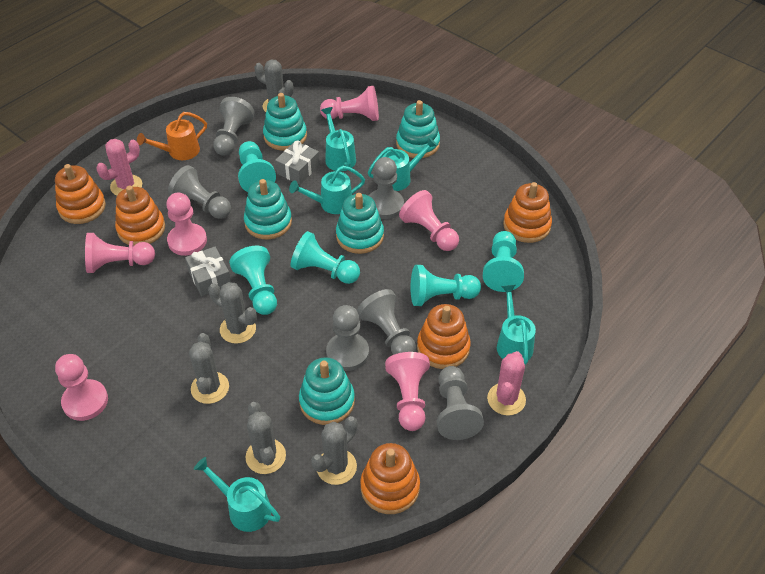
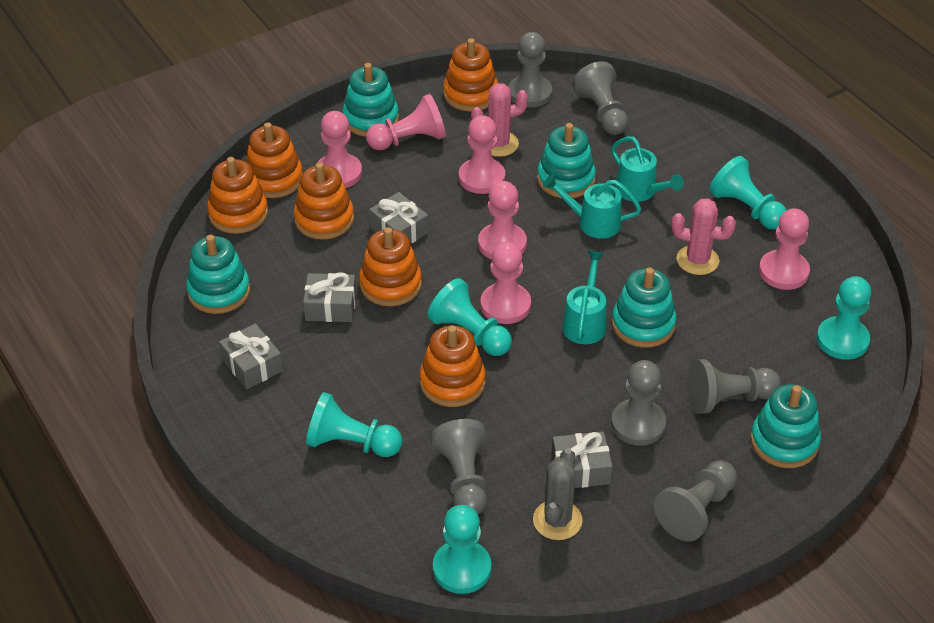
grey cactus: [189,333,229,404] [208,282,257,344] [246,402,286,474] [255,59,294,112] [311,416,358,485] = 5 -> [533,448,582,540] = 1
grey gift: [185,247,231,296] [275,140,320,185] = 2 -> [219,324,283,389] [303,272,356,322] [369,192,429,244] [551,431,613,488] = 4
orange stacking toy: [55,164,106,224] [115,186,165,246] [360,443,420,514] [417,304,471,369] [503,182,552,243] = 5 -> [207,157,268,234] [246,122,303,198] [294,162,354,240] [359,227,422,306] [420,325,486,407] [443,38,498,111] = 6
orange watering can: [137,112,207,160] = 1 -> none = 0
turquoise watering can: [194,457,280,532] [289,166,365,214] [321,107,356,171] [368,137,438,191] [497,285,536,365] = 5 -> [543,174,641,239] [562,251,606,344] [611,136,684,202] = 3

